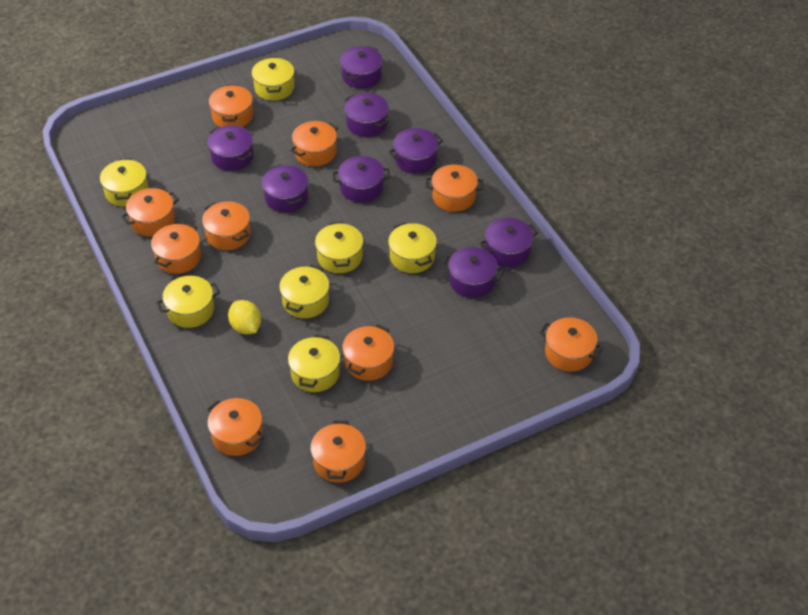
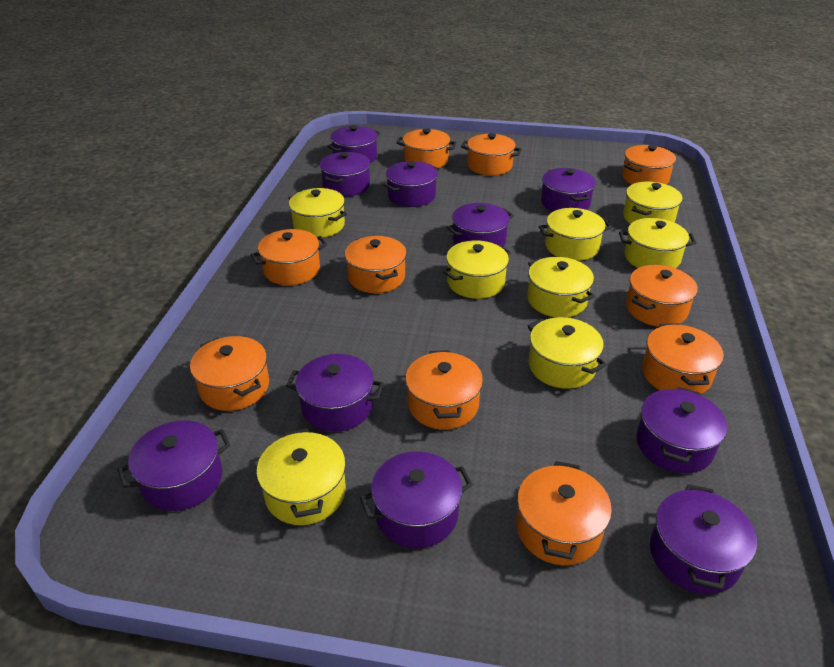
purple pot: [208,125,254,171] [262,164,308,213] [332,156,390,203] [340,46,382,89] [345,93,389,137] [388,128,443,174] [442,247,504,298] [480,218,538,267] = 8 -> [118,420,231,511] [286,354,384,432] [320,152,370,196] [327,125,380,163] [360,451,473,548] [384,161,439,207] [447,203,514,247] [541,168,596,212] [636,387,727,473] [650,484,757,594] = 10
yellow lemon: [228,300,261,334] = 1 -> none = 0
yellow pot: [100,158,148,207] [156,276,220,328] [251,57,295,101] [279,265,330,318] [288,334,340,392] [315,222,363,273] [388,222,437,273] = 7 -> [256,428,346,525] [288,188,347,238] [442,240,511,299] [527,257,595,317] [528,317,607,389] [539,208,612,261] [619,218,696,268] [623,182,683,224] = 8

